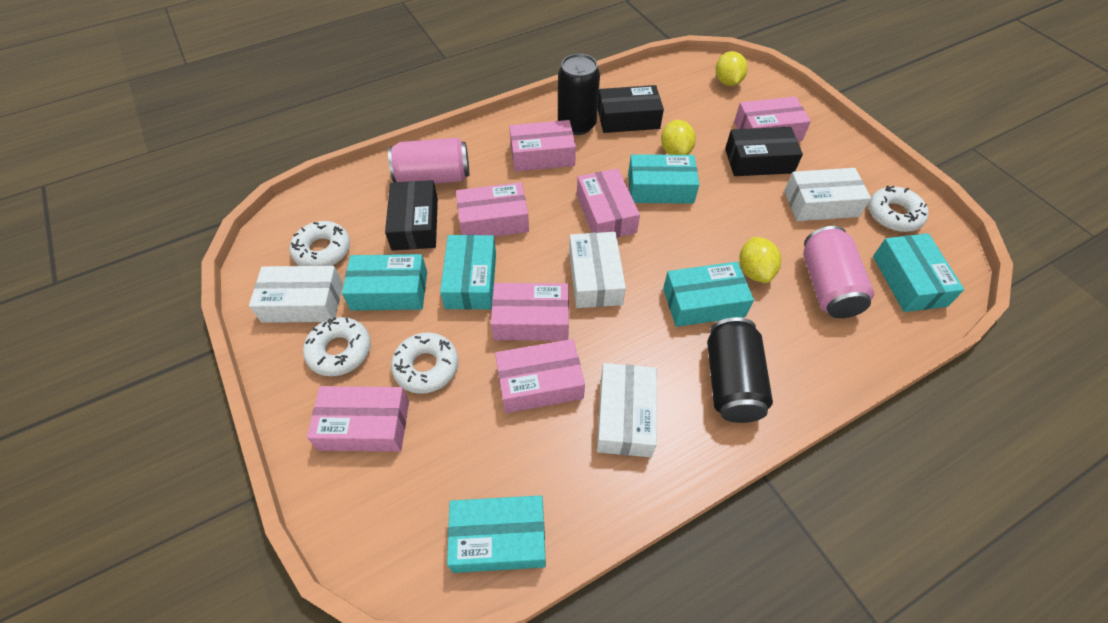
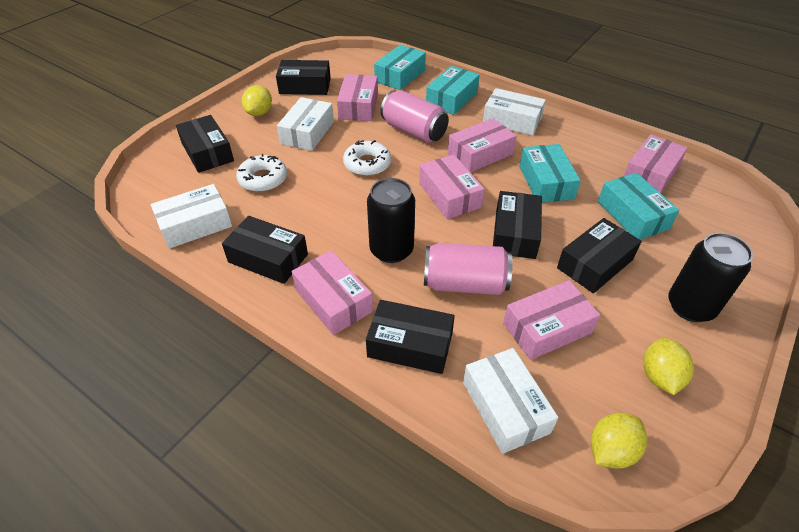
black box: [385,180,438,251] [598,85,664,133] [725,127,803,176] = 3 -> [176,115,234,173] [222,216,308,284] [276,60,331,95] [366,300,455,374] [493,191,542,259] [557,218,642,293] = 6
pink box: [307,386,409,452] [456,182,529,237] [491,283,569,341] [495,339,585,413] [509,120,576,172] [577,168,640,237] [734,96,811,141] = 7 -> [292,250,373,335] [337,74,378,121] [419,154,485,219] [448,118,517,173] [503,280,600,360] [623,134,688,193] = 6
turquoise box: [342,254,427,311] [440,235,496,310] [447,495,546,573] [628,154,699,204] [663,262,754,327] [873,233,964,312] = 6 -> [374,44,426,90] [426,66,480,115] [519,144,581,203] [598,173,680,240] = 4
white donut: [290,221,350,266] [303,317,371,376] [391,332,458,394] [868,186,929,232] = 4 -> [236,154,287,192] [343,140,392,176] = 2

